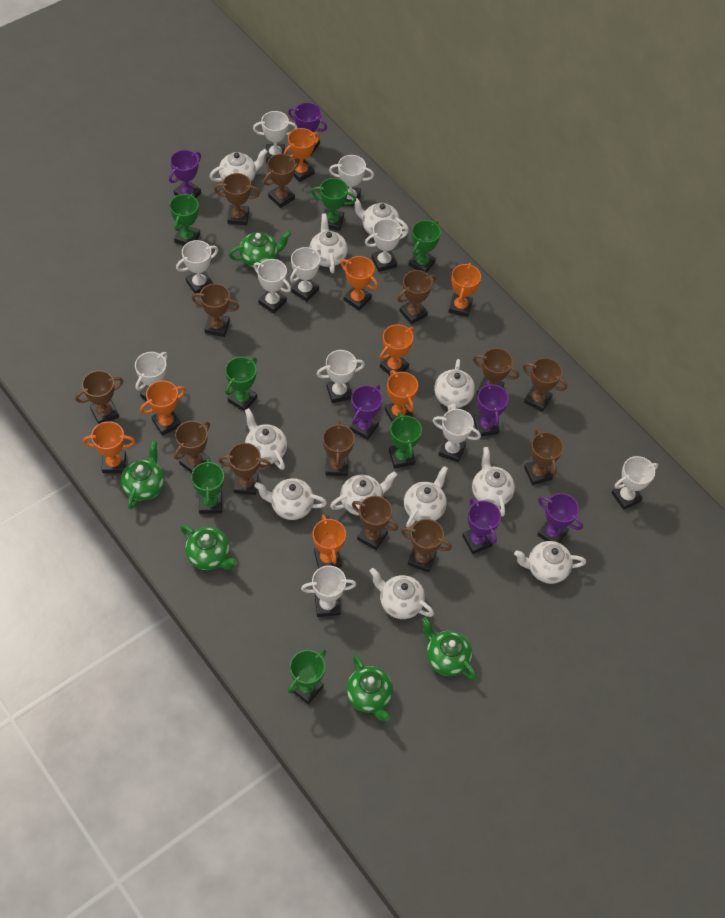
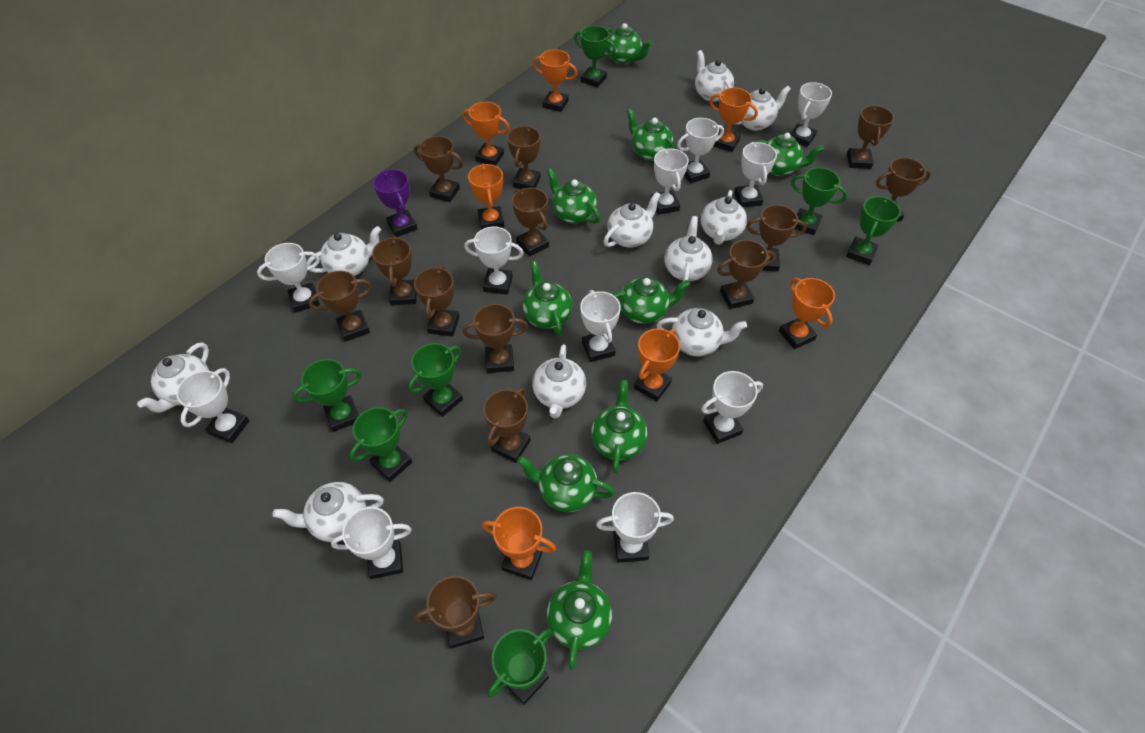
green teapot: [121,440,164,509] [180,525,237,570] [229,231,291,268] [346,655,393,721] [422,617,477,680] = 5 -> [517,454,615,512] [522,261,572,336] [547,168,601,224] [547,550,612,670] [591,380,647,474] [606,23,652,65] [612,277,690,324] [627,109,677,161] [755,133,824,176] = 9
orange trophy: [83,421,136,473] [140,380,186,436] [283,128,320,182] [312,514,346,569] [341,256,378,311] [380,324,414,375] [385,370,418,422] [449,263,481,317] = 8 -> [462,102,510,166] [468,164,504,230] [482,507,556,580] [533,49,578,112] [634,328,680,401] [710,88,758,152] [779,278,835,349] = 7
purple trophy: [169,150,201,198] [288,102,327,156] [350,385,383,440] [462,498,501,554] [473,381,509,436] [537,493,583,543] = 6 -> [373,169,418,237] = 1
white teapot: [209,149,268,182] [245,408,287,470] [254,478,327,520] [309,213,348,274] [330,471,397,516] [352,198,409,235] [369,568,434,619] [404,466,448,528] [435,359,475,411] [472,447,515,517] [514,541,586,584] = 11 -> [137,342,209,413] [273,482,384,542] [307,226,381,276] [532,344,586,418] [604,192,661,248] [656,308,747,356] [665,216,712,281] [695,50,734,102] [701,190,747,245] [736,86,791,131] = 10

